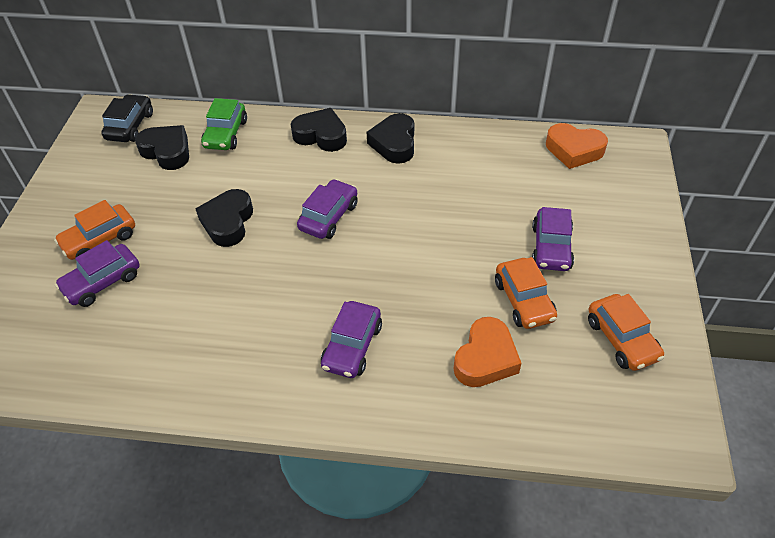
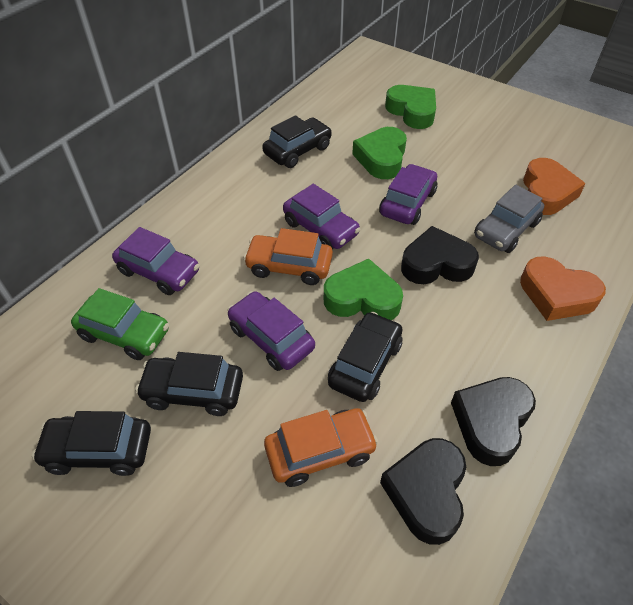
black car: [101,94,153,142] = 1 -> [32,411,151,476] [135,352,243,416] [262,115,332,168] [328,311,403,402] = 4
black heart: [135,125,189,170] [195,189,253,247] [291,108,347,152] [367,113,414,164] = 4 -> [380,438,466,545] [401,226,479,284] [451,377,536,466] = 3
green heart: none = 0 -> [324,259,403,320] [352,127,407,179] [385,85,436,129] = 3
grey car: none = 0 -> [474,185,544,253] = 1
orange car: [54,200,135,260] [495,257,557,329] [588,294,664,371] = 3 -> [243,228,333,285] [264,408,378,487] = 2

